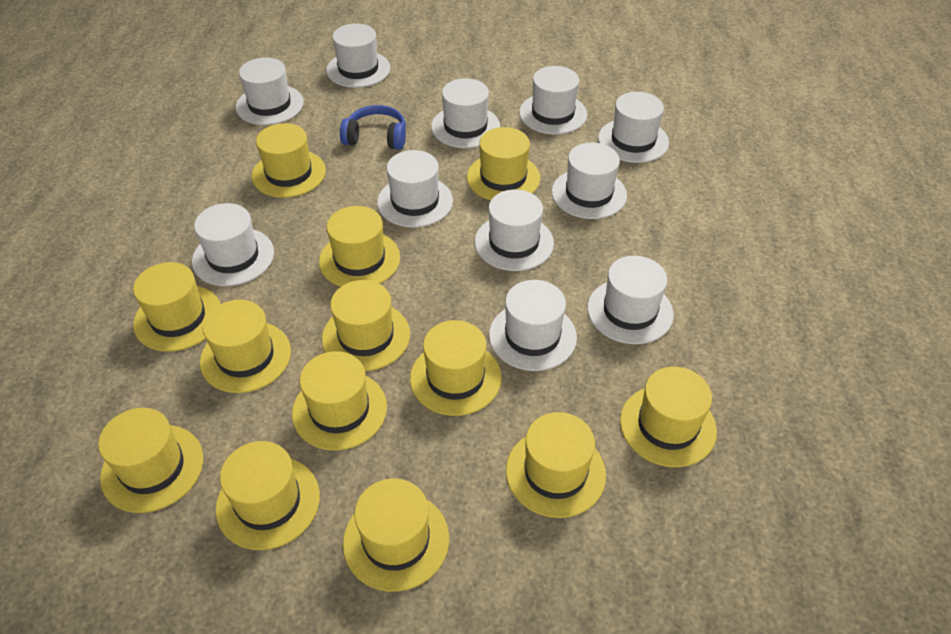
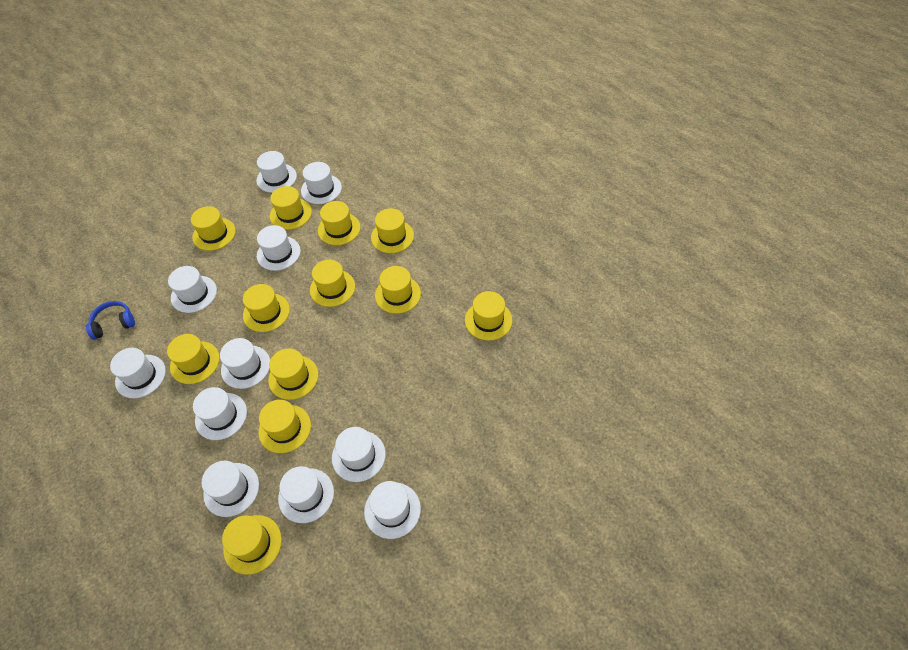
yellow hat: [98,408,203,513] [133,262,221,352] [200,300,291,393] [216,441,320,550] [252,123,326,198] [292,351,387,451] [319,206,400,287] [322,280,410,371] [343,479,449,592] [410,320,502,416] [467,127,540,200] [506,412,606,518] [620,367,717,467] = 13 -> [167,334,220,384] [191,206,236,251] [222,515,282,575] [243,284,290,332] [259,400,311,453] [268,348,318,400] [270,186,312,230] [310,260,355,307] [318,201,361,245] [371,208,414,253] [375,266,421,314] [465,291,513,341] = 12

